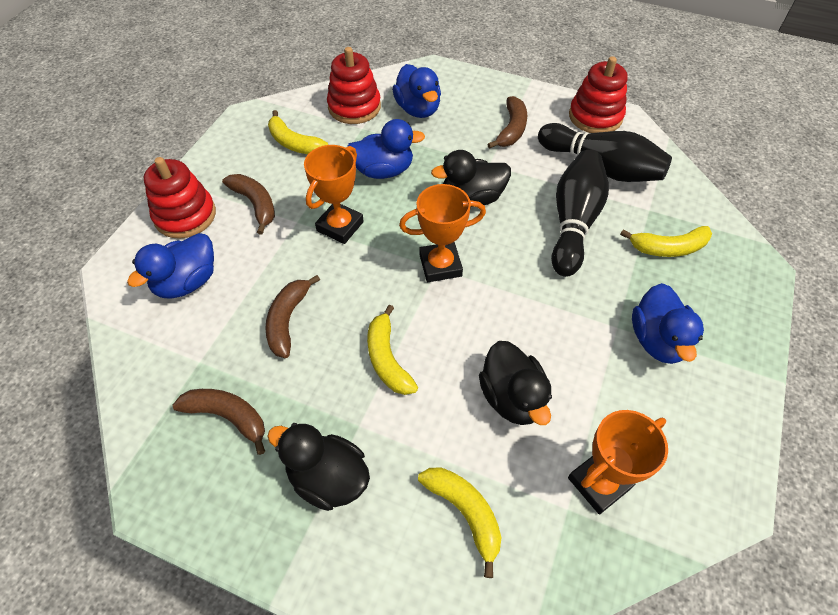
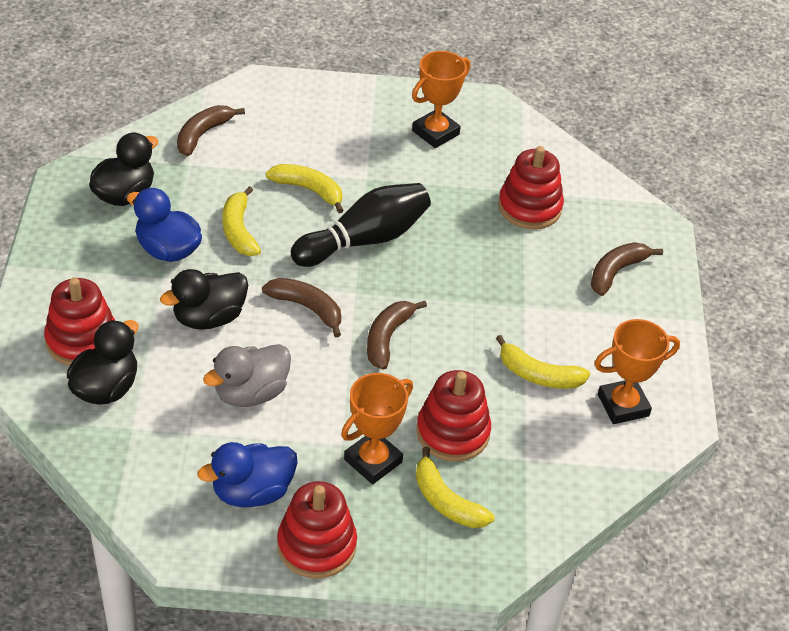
black bowling pin: [538,123,672,182] [551,150,609,277] = 2 -> [291,183,431,267] = 1
blue duck: [127,233,214,299] [347,119,425,179] [392,64,441,118] [632,283,704,364] = 4 -> [127,188,202,262] [197,442,298,507] = 2
grey duck: none = 0 -> [203,344,291,407] = 1
red stacking toy: [143,157,216,239] [327,47,381,124] [569,56,628,133] = 3 -> [44,277,115,366] [277,481,357,579] [416,370,491,462] [498,146,564,229] = 4

